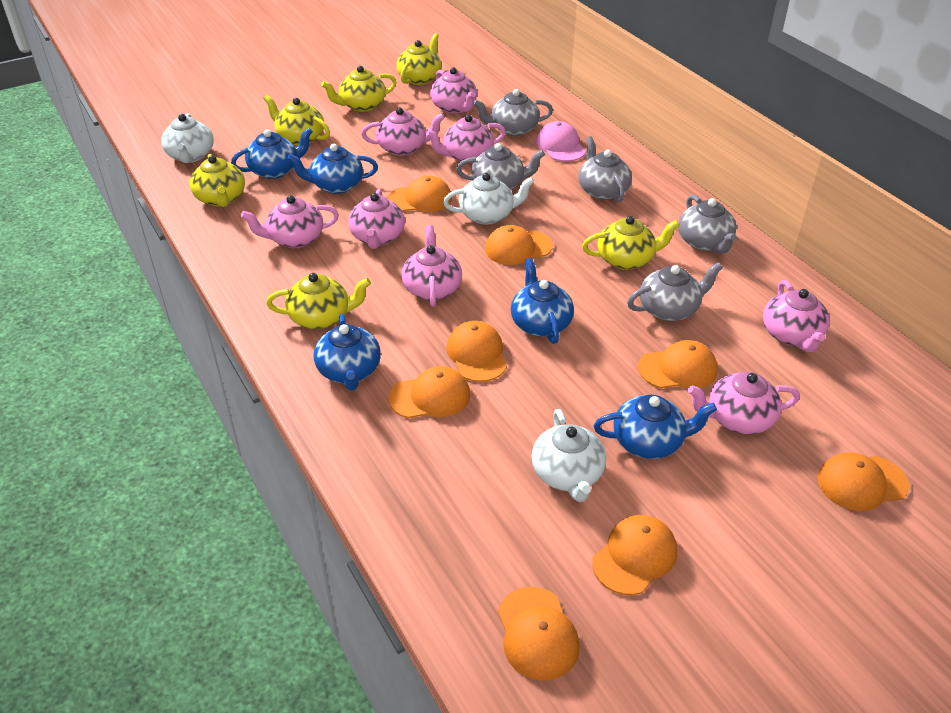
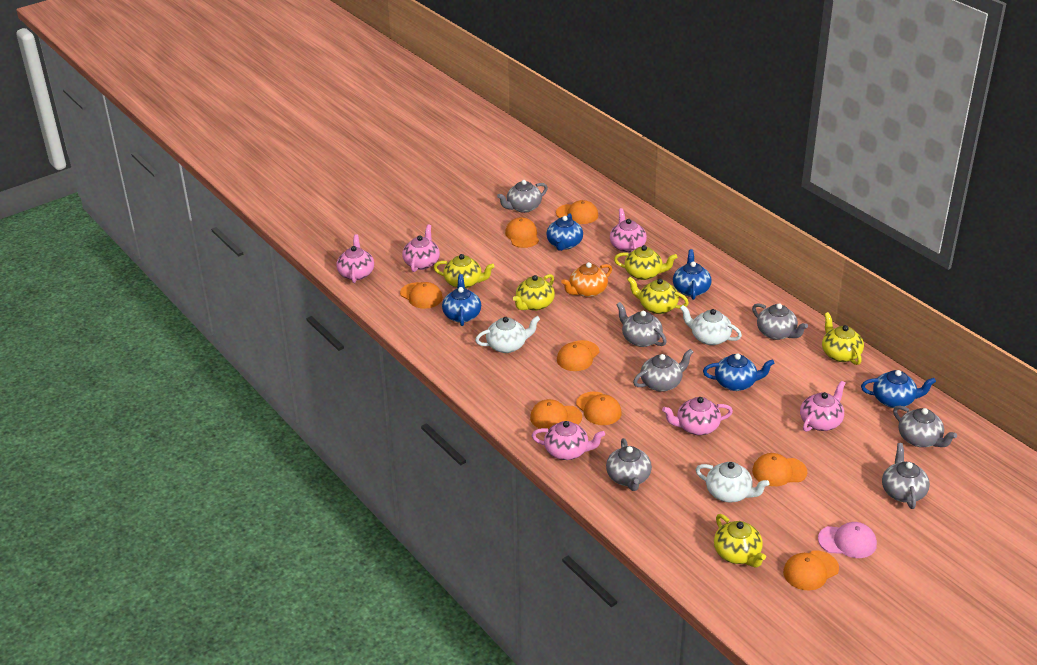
grey teapot: [456,143,545,190] [473,89,553,136] [578,136,632,202] [627,262,723,321] [678,195,737,254] = 5 -> [497,180,548,213] [606,438,652,491] [616,302,667,347] [633,349,693,392] [752,303,808,340] [882,443,930,509] [893,405,957,447] = 7
orange teapot: none = 0 -> [561,262,612,298] = 1
pink teapot: [241,195,339,248] [348,189,405,249] [361,107,445,156] [401,225,462,307] [426,114,506,163] [430,67,477,114] [688,372,800,434] [763,280,830,352] = 8 -> [337,234,374,283] [402,225,440,272] [532,421,605,460] [610,208,647,253] [662,397,733,435] [800,381,845,432] = 6

